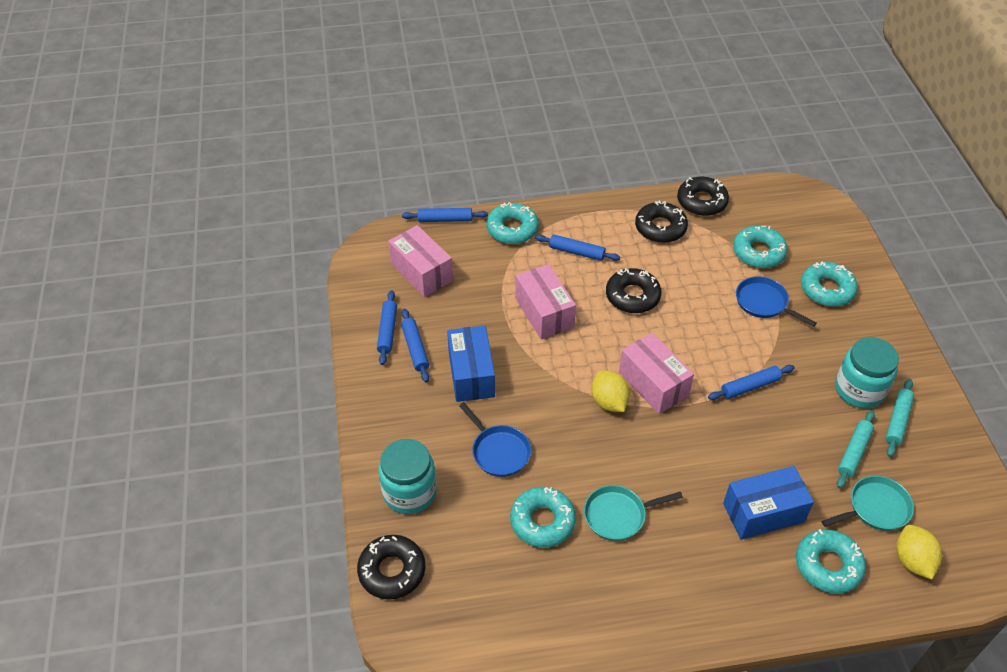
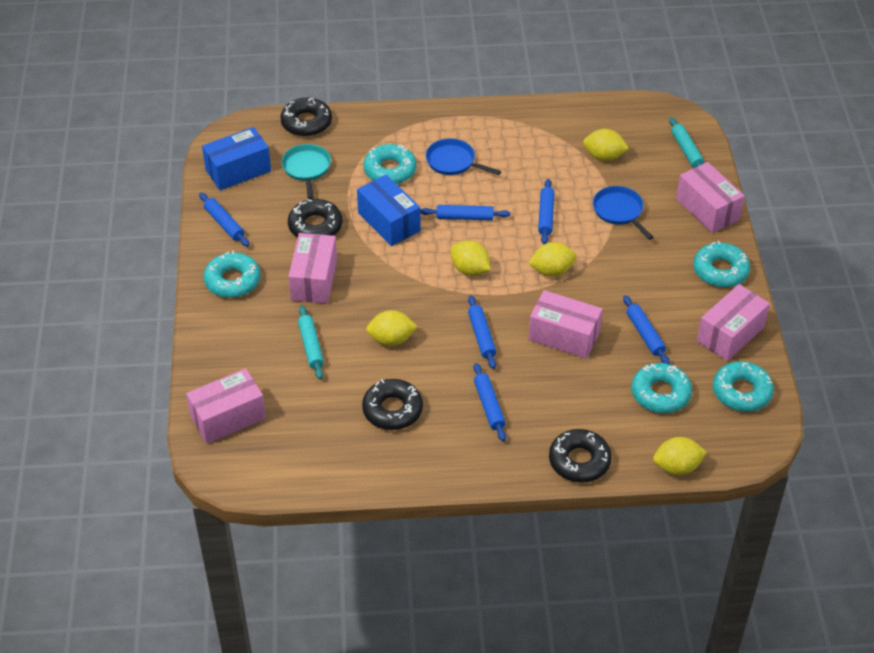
blue rolling pin: [377,290,397,365] [401,309,429,382] [402,208,488,222] [535,234,620,261] [708,365,795,400] = 5 -> [199,193,249,247] [420,205,510,220] [468,296,496,369] [473,363,506,441] [538,179,555,244] [623,295,670,364] = 6
pink box: [388,225,453,297] [515,264,576,339] [619,333,694,414] = 3 -> [186,368,266,444] [288,233,337,304] [529,290,602,359] [676,162,745,233] [697,284,770,361] = 5
turquoise jar: [378,439,437,514] [835,337,899,408] = 2 -> none = 0
turquoise pan: [584,485,683,541] [822,476,914,531] = 2 -> [281,144,331,199] = 1
yellow lemon: [592,371,630,412] [897,525,942,579] = 2 -> [366,310,418,346] [451,240,491,276] [528,242,576,277] [583,129,629,161] [653,437,707,475] = 5

